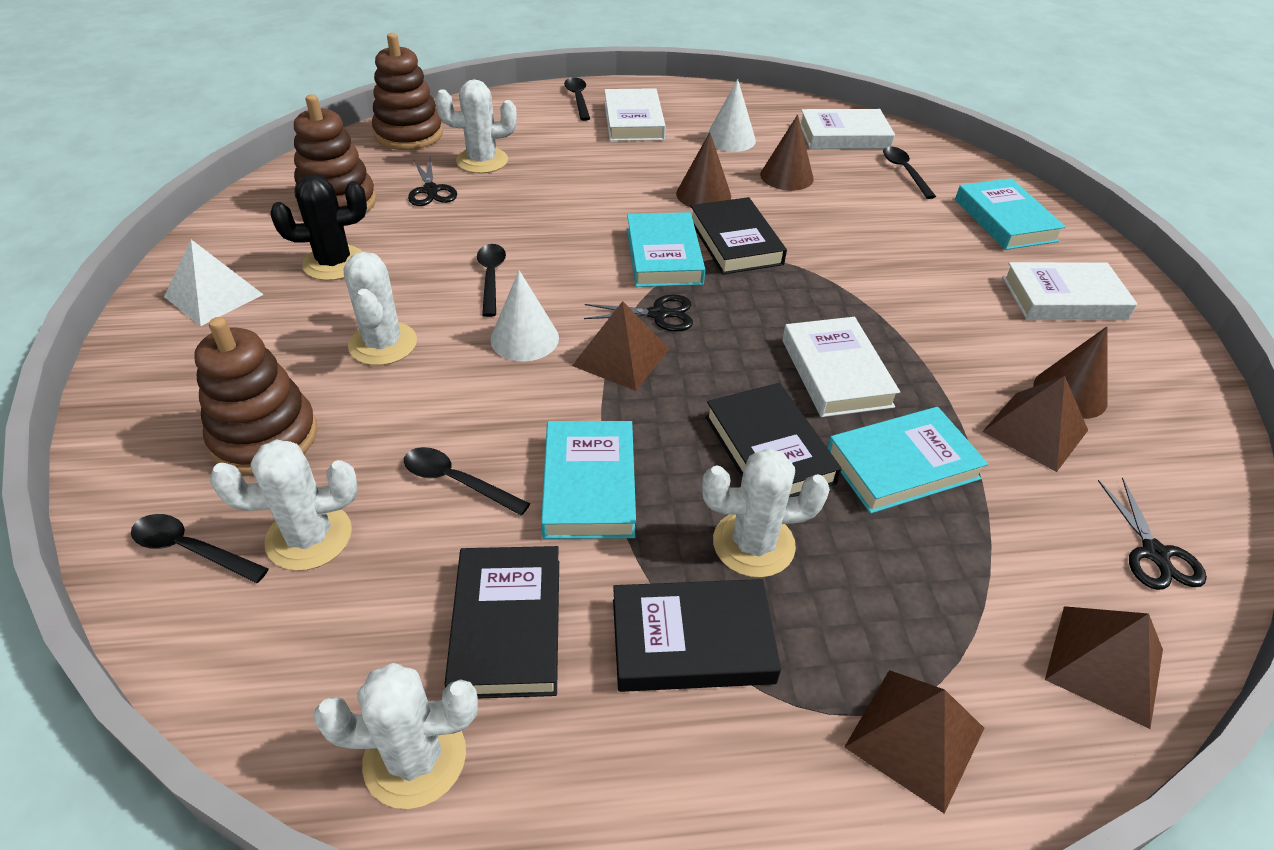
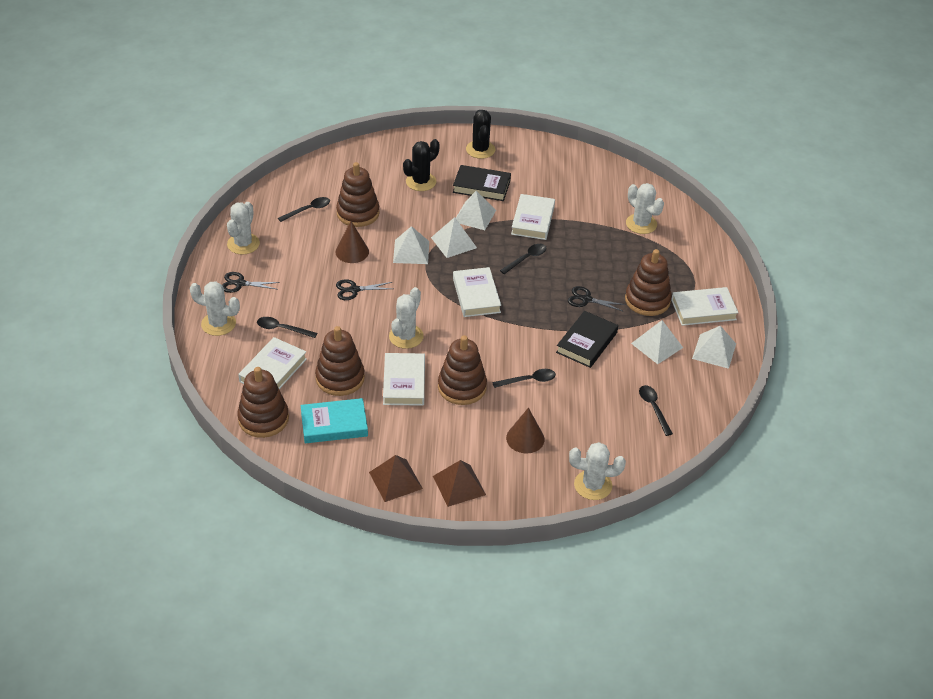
black book: [445,546,559,699] [613,579,781,692] [691,197,787,275] [705,383,842,497] = 4 -> [453,165,511,201] [556,311,618,368] = 2
black cactus: [270,174,367,281] = 1 -> [403,139,440,191] [466,110,495,159] = 2
brown cone: [676,132,731,207] [760,115,814,191] [1033,326,1108,419] = 3 -> [336,221,369,263] [506,408,544,453] = 2
brown pyramid: [572,301,670,391] [844,670,984,814] [982,376,1088,472] [1045,606,1163,729] = 4 -> [369,455,423,502] [433,460,486,507] = 2
brown stacking toy: [194,317,317,475] [294,94,376,213] [372,33,443,150] = 3 -> [237,367,289,438] [315,326,365,396] [336,162,380,227] [438,335,487,405] [625,249,672,316] = 5
turquoise book: [541,421,636,539] [627,212,705,287] [827,407,988,514] [955,178,1066,250] = 4 -> [300,398,368,443] = 1
white book: [604,88,666,141] [782,317,900,417] [800,109,895,149] [1003,262,1137,319] = 4 -> [238,337,307,389] [383,353,425,406] [453,267,501,317] [511,194,555,240] [671,287,738,326] = 5
white cone: [490,270,559,361] [706,79,756,152] = 2 -> none = 0
white pyramid: [164,240,264,326] = 1 -> [393,226,429,264] [431,217,477,258] [456,191,496,230] [631,320,683,364] [692,326,736,369] = 5

